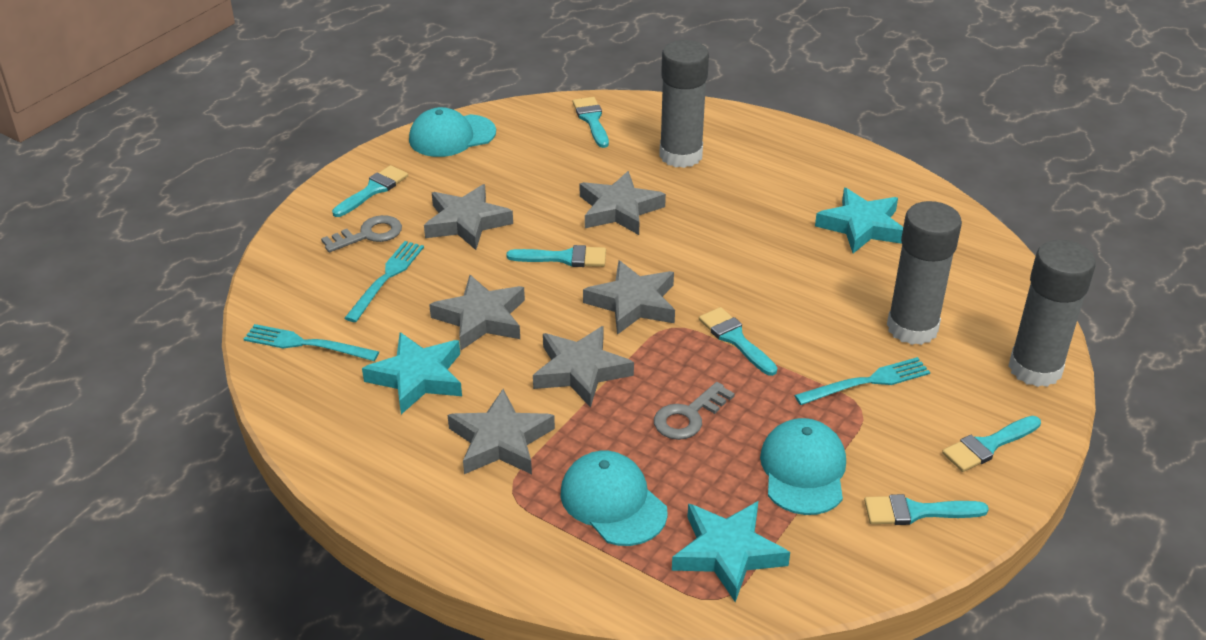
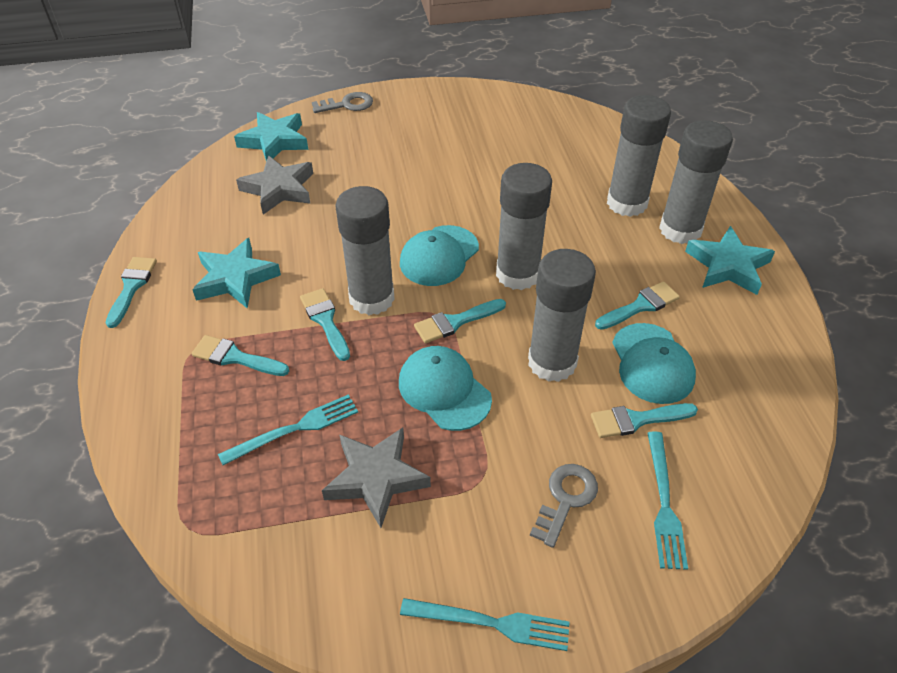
grey glue stick: [659,40,709,168] [887,201,962,345] [1008,240,1096,387] = 3 -> [335,186,395,315] [496,163,552,290] [528,249,596,382] [607,95,671,217] [659,120,733,244] = 5
grey star: [424,184,513,250] [429,275,525,350] [448,389,555,474] [533,326,634,408] [580,171,666,235] [583,260,675,335] = 6 -> [236,155,313,215] [322,427,431,528] = 2

